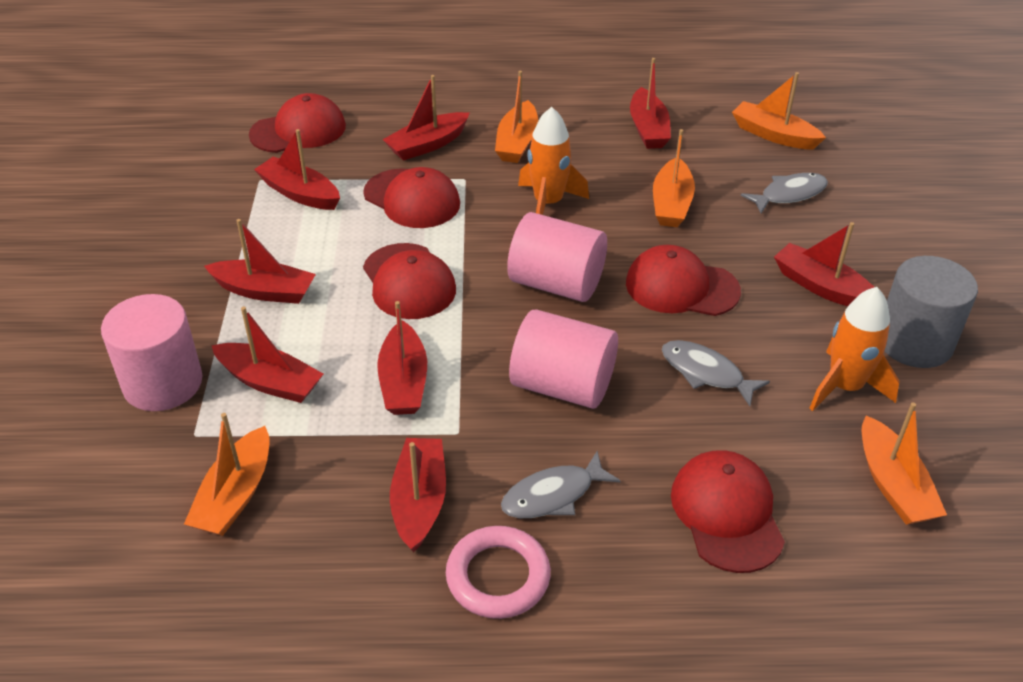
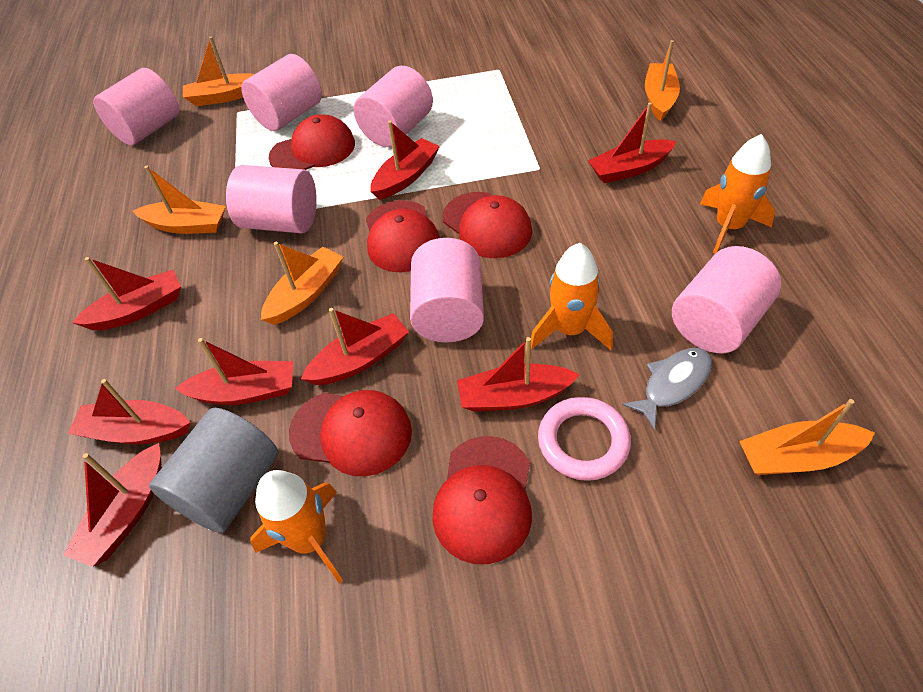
grey fish: [501,451,621,518] [662,340,770,406] [741,173,828,213] = 3 -> [622,348,712,430] = 1
orange rocket: [518,107,589,215] [809,287,900,411] = 2 -> [250,470,343,583] [531,243,613,350] [700,134,775,253] = 3
pink cylinder: [101,294,203,411] [507,212,607,302] [509,309,618,409] = 3 -> [93,68,179,145] [226,165,317,233] [241,54,322,131] [354,66,433,147] [410,238,484,342] [672,246,781,353] = 6

